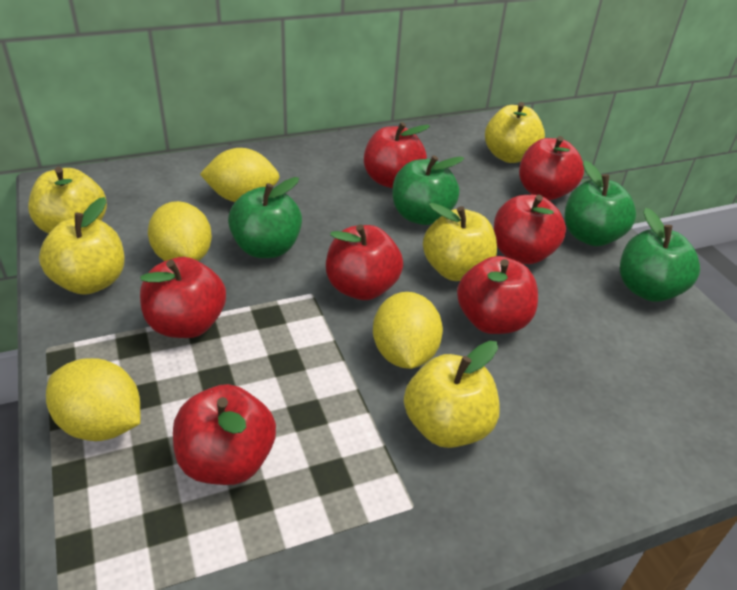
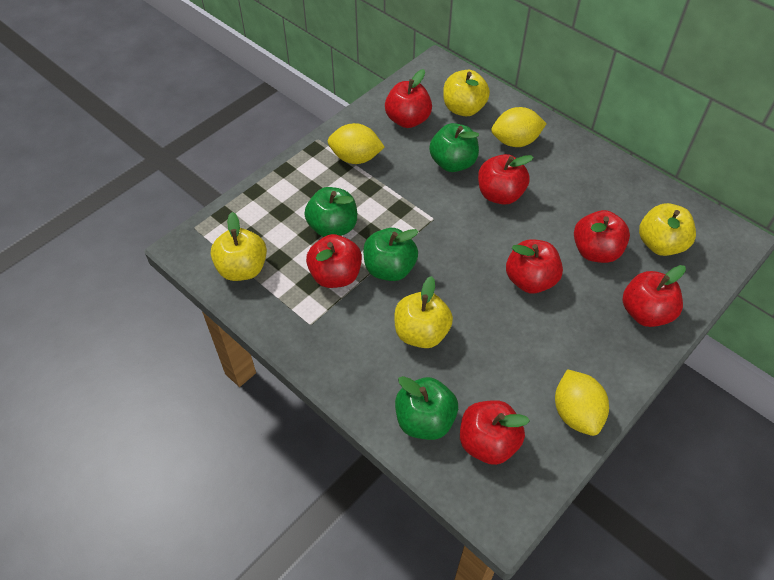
yellow apple: [28,167,107,234] [39,197,124,295] [404,341,500,448] [423,203,497,281] [485,102,545,163] = 5 -> [211,212,267,281] [394,276,453,348] [443,70,490,116] [639,203,696,256] = 4
yellow lemon: [46,358,141,441] [148,201,212,261] [200,148,280,202] [373,292,443,369] = 4 -> [328,123,385,164] [491,107,547,147] [555,369,609,436] = 3

